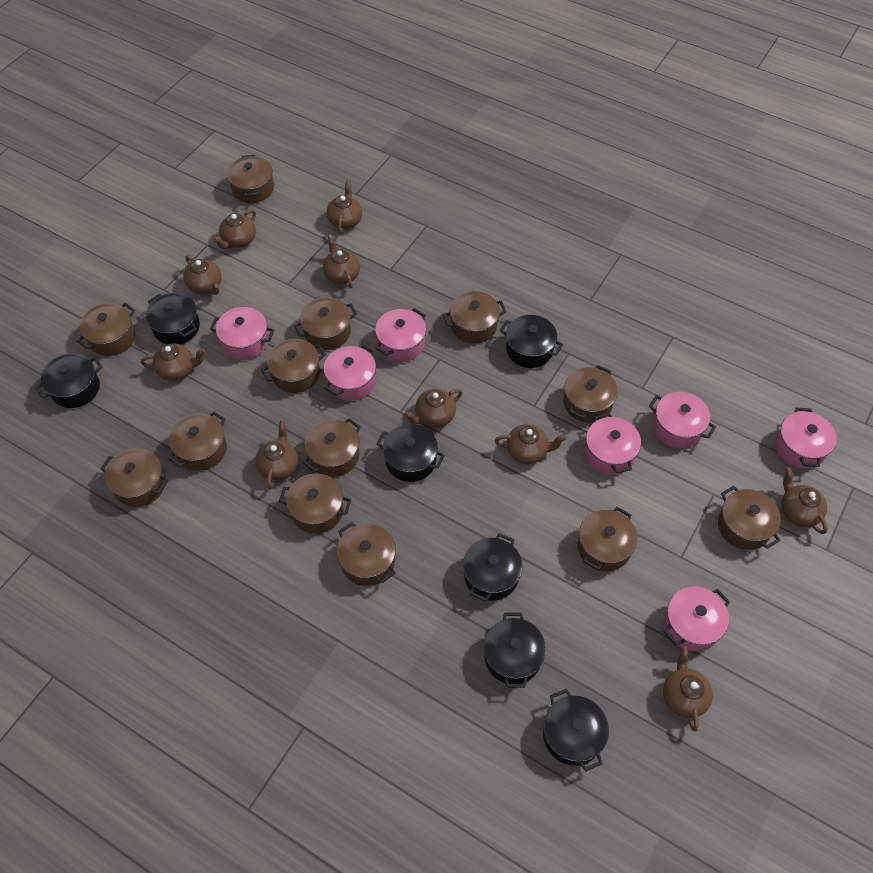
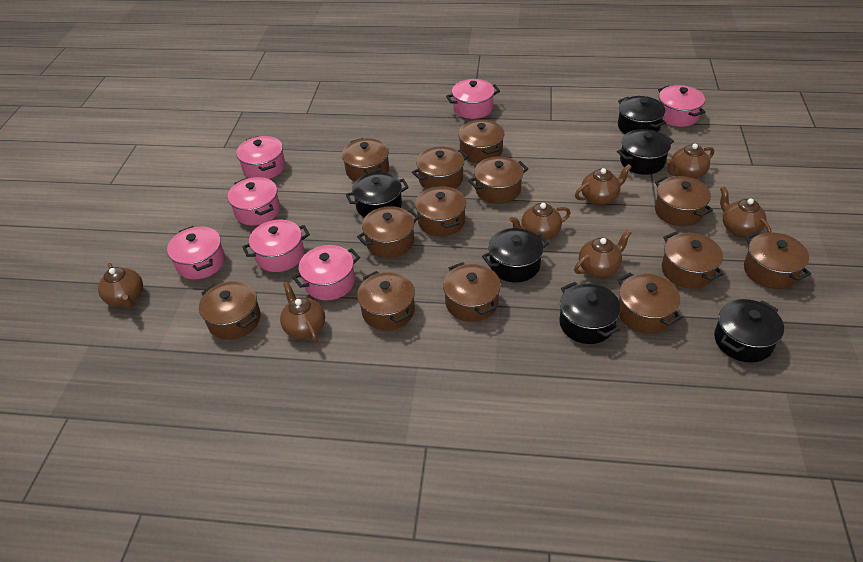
black pot: [35,353,102,408] [146,293,200,344] [376,424,445,482] [463,533,522,602] [484,612,546,688] [500,315,563,368] [543,689,609,771] = 7 -> [346,172,409,218] [482,228,549,282] [559,282,621,344] [617,129,674,175] [618,96,666,134] [714,299,784,363] = 6
brown teapot: [141,343,205,381] [183,255,222,295] [213,209,256,249] [255,421,298,489] [323,234,360,288] [327,180,362,234] [404,389,463,427] [495,424,566,464] [663,646,713,731] [781,467,828,534] = 10 -> [98,263,143,308] [280,281,325,343] [509,203,571,241] [574,230,632,277] [575,164,632,205] [666,144,714,179] [720,186,771,237] = 7

